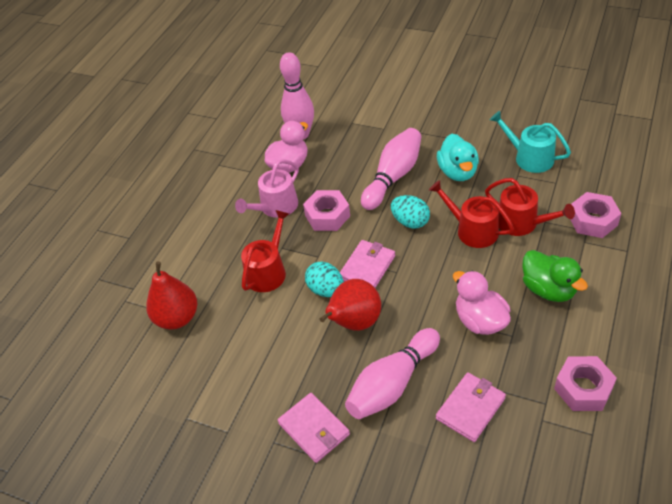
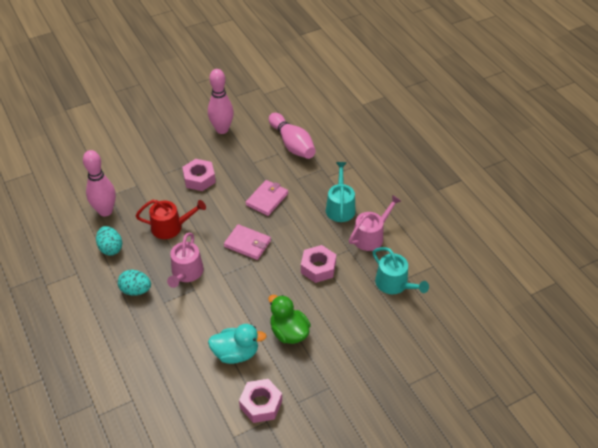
pink duck: [265,121,308,173] [453,271,511,335] = 2 -> none = 0
pink wallet: [278,393,350,463] [340,240,395,288] [436,372,506,442] = 3 -> [224,224,271,260] [246,180,288,216] = 2
pink watering can: [235,159,299,218] = 1 -> [167,233,204,288] [349,195,401,251] = 2
red pear: [146,261,197,330] [320,279,381,331] = 2 -> none = 0
red watering can: [241,210,289,292] [429,180,514,248] [485,178,575,236] = 3 -> [136,200,206,239] = 1
turquoise watering can: [490,111,571,173] = 1 -> [326,162,355,222] [373,247,429,294] = 2

